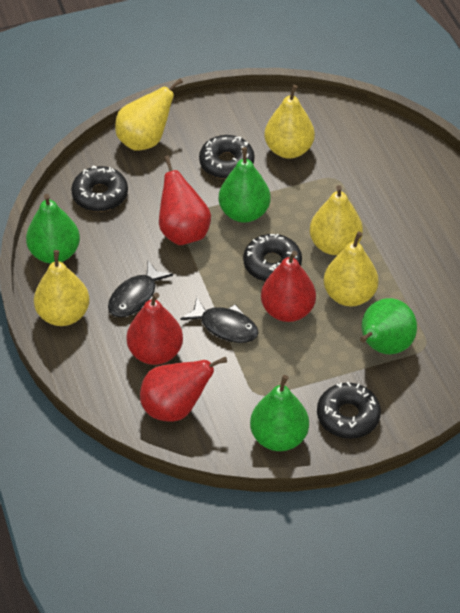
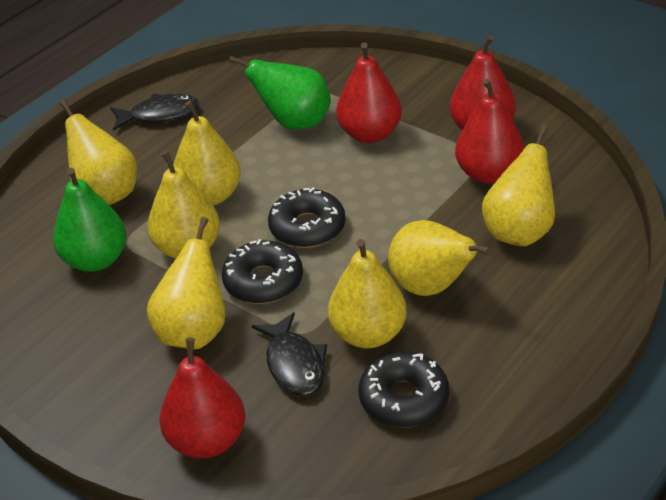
black donut: [71,165,128,212] [199,135,255,179] [243,234,302,281] [317,382,381,439] = 4 -> [222,239,303,304] [268,188,345,248] [359,352,449,427] = 3
green pear: [26,194,80,264] [218,147,271,223] [250,375,309,451] [360,298,417,354] = 4 -> [53,168,126,272] [229,56,331,129] = 2
yellow pear: [34,250,89,326] [115,78,183,151] [264,85,315,159] [309,185,363,255] [324,232,379,307] = 5 -> [60,100,137,205] [147,151,220,259] [147,217,225,349] [173,101,241,206] [328,239,407,348] [388,220,491,296] [482,125,555,246] = 7

